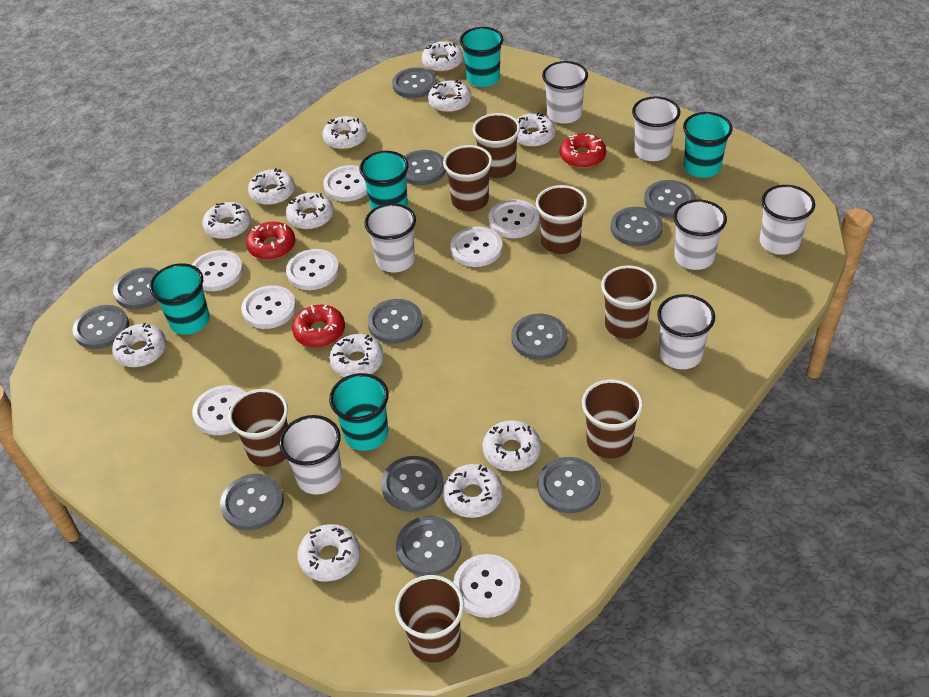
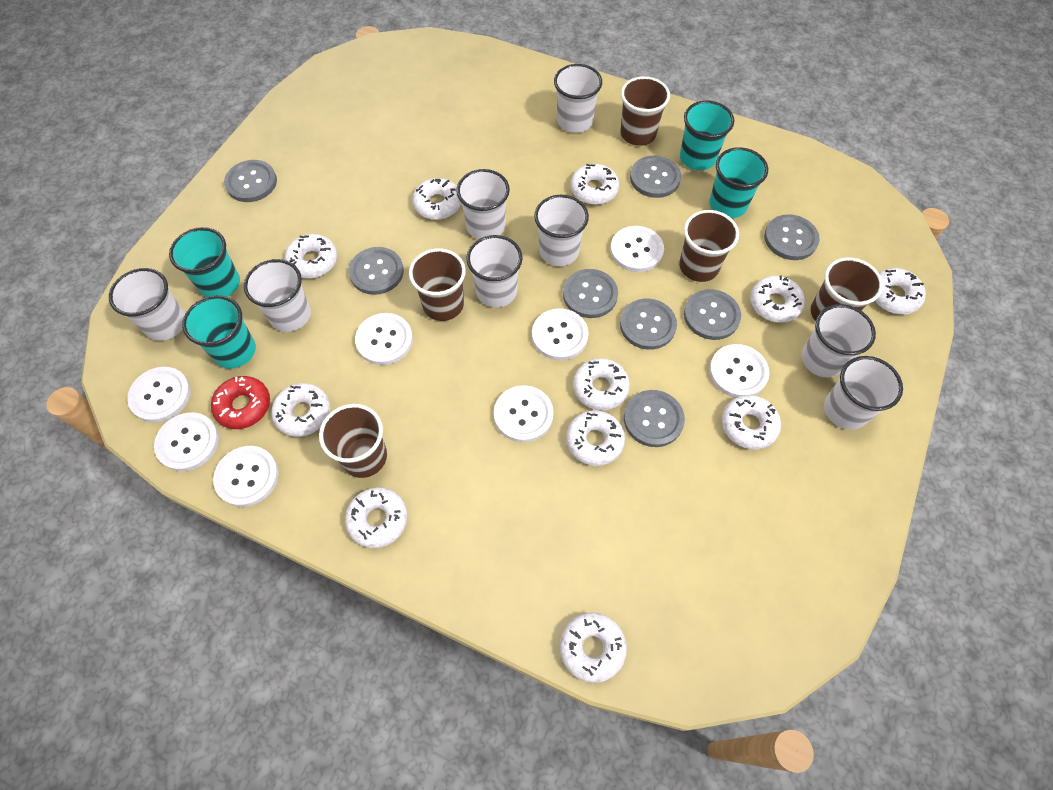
brown cup: [228,389,288,467] [395,575,464,663] [443,145,492,211] [472,113,520,178] [536,185,587,254] [582,380,643,459] [601,265,657,339] = 7 -> [319,404,387,478] [409,248,466,321] [620,76,670,146] [679,210,739,282] [811,257,883,321] = 5
grey button: [73,305,129,349] [113,267,159,309] [220,474,284,530] [367,299,423,344] [381,456,444,512] [392,67,437,98] [396,516,461,576] [404,150,446,185] [511,313,568,360] [538,457,601,513] [611,207,663,246] [644,180,696,218] = 12 -> [224,160,277,202] [349,247,404,295] [563,269,618,318] [620,299,677,350] [624,390,685,447] [630,155,681,198] [684,289,741,340] [764,214,820,260] = 8
red donut: [246,222,295,260] [292,305,345,348] [560,133,606,168] = 3 -> [211,376,270,429] = 1
turquoise cup: [149,263,210,335] [329,373,389,451] [359,151,409,210] [460,27,503,87] [683,112,733,178] = 5 -> [169,227,240,297] [182,295,256,369] [680,100,734,170] [709,147,768,218] = 4
white cup: [279,415,342,495] [364,203,416,272] [542,61,588,124] [632,96,680,161] [657,294,715,369] [673,199,727,270] [760,185,815,255] = 7 -> [109,268,185,341] [244,259,311,332] [456,169,510,239] [466,235,523,307] [534,195,589,266] [554,64,602,133] [801,304,876,377] [824,356,903,430] = 8
white donut: [112,323,166,367] [202,202,251,239] [248,168,295,205] [286,193,334,230] [297,524,360,582] [322,116,367,150] [329,334,384,377] [422,42,463,72] [428,80,471,113] [442,464,503,518] [483,420,541,471] [516,113,556,147] = 12 -> [271,383,330,437] [285,234,337,279] [345,487,408,548] [412,178,461,220] [560,612,627,683] [566,410,625,466] [571,164,619,205] [573,358,630,411] [722,395,781,450] [750,275,805,323] [875,268,926,315] = 11

